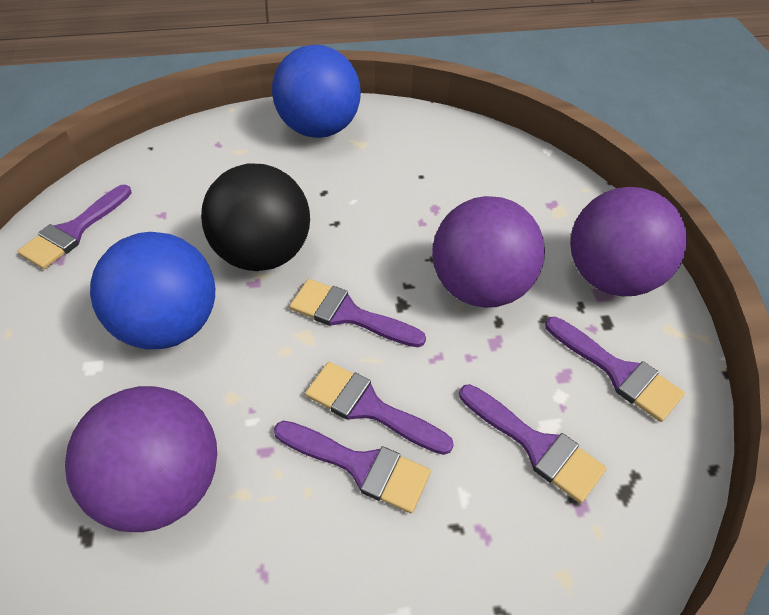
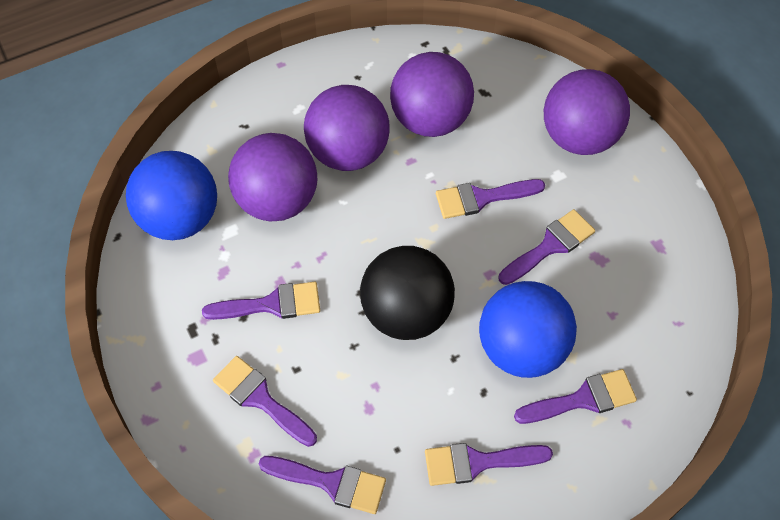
purple ball: [65,386,217,532] [432,196,545,308] [570,187,687,296] = 3 -> [228,133,317,221] [304,85,390,171] [390,52,474,137] [544,69,630,155] = 4
purple brush: [17,185,132,269] [274,421,431,513] [289,279,426,347] [305,362,454,455] [459,384,607,503] [545,317,685,422] = 6 -> [202,282,320,320] [213,356,317,447] [259,456,386,514] [425,443,553,486] [436,179,545,219] [499,209,595,285] [514,369,637,424] = 7

